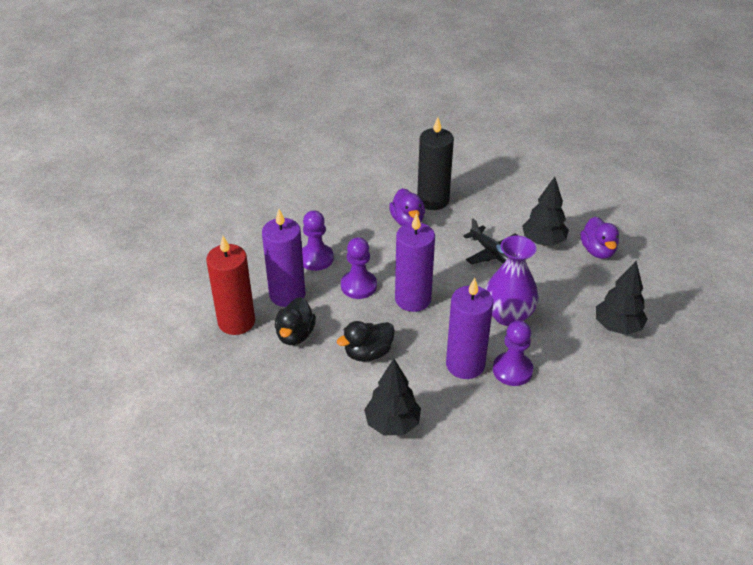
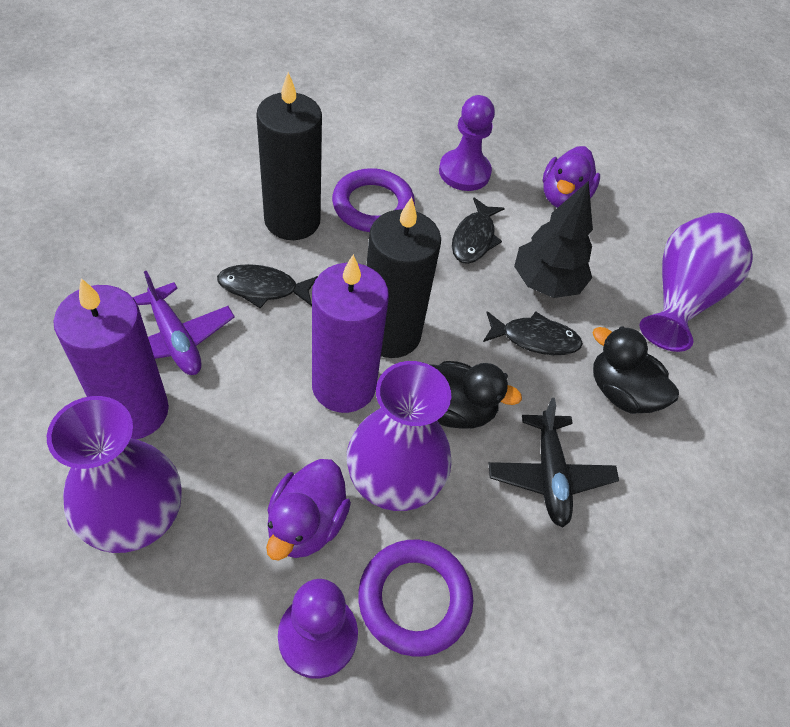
black candle: [417,117,454,210] = 1 -> [256,72,322,240] [366,197,441,358] = 2
black fish: none = 0 -> [217,264,318,308] [452,197,505,264] [483,311,583,355] = 3
black tree: [364,359,421,435] [522,177,569,246] [596,261,647,335] = 3 -> [514,181,593,298] = 1
purple candle: [262,209,305,307] [395,213,435,312] [446,278,493,379] = 3 -> [53,278,169,439] [312,254,389,413] = 2
purple pawn: [302,210,334,271] [341,237,377,299] [493,320,533,386] = 3 -> [278,579,358,679] [439,95,495,191] = 2
purple plane: none = 0 -> [133,270,235,375] = 1
purple ring: none = 0 -> [332,168,415,232] [358,540,473,657] = 2
purple vase: [485,236,539,326] = 1 -> [47,396,182,553] [347,361,452,511] [640,213,753,352] = 3
red candle: [206,236,255,335] = 1 -> none = 0

